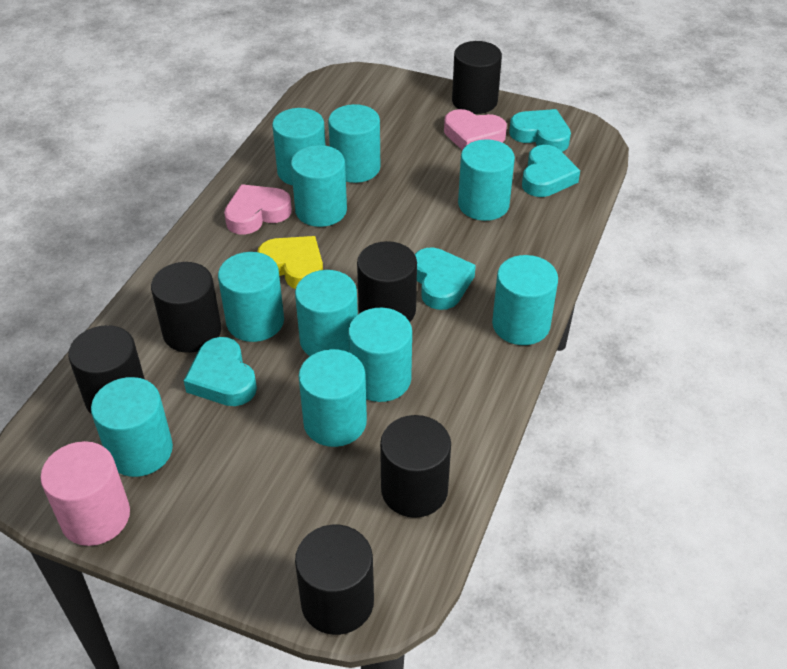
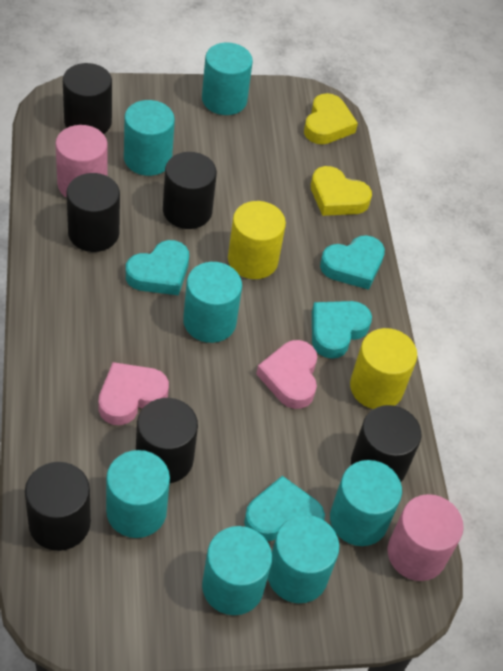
pink cylinder: [40,441,130,546] = 1 -> [55,125,108,198] [387,494,464,581] = 2
turquoise cylinder: [91,377,173,477] [218,252,284,342] [272,108,326,185] [291,145,347,227] [295,270,358,356] [298,349,367,447] [328,104,380,183] [348,308,412,402] [458,139,515,221] [492,255,558,345] = 10 -> [106,450,170,538] [124,100,175,176] [183,262,242,343] [202,42,253,115] [202,526,272,615] [268,515,339,603] [330,460,402,546] = 7
yellow cylinder: none = 0 -> [228,201,286,279] [350,328,417,409] = 2
yellow heart: [257,236,323,289] = 1 -> [304,93,358,144] [311,166,372,216] = 2

